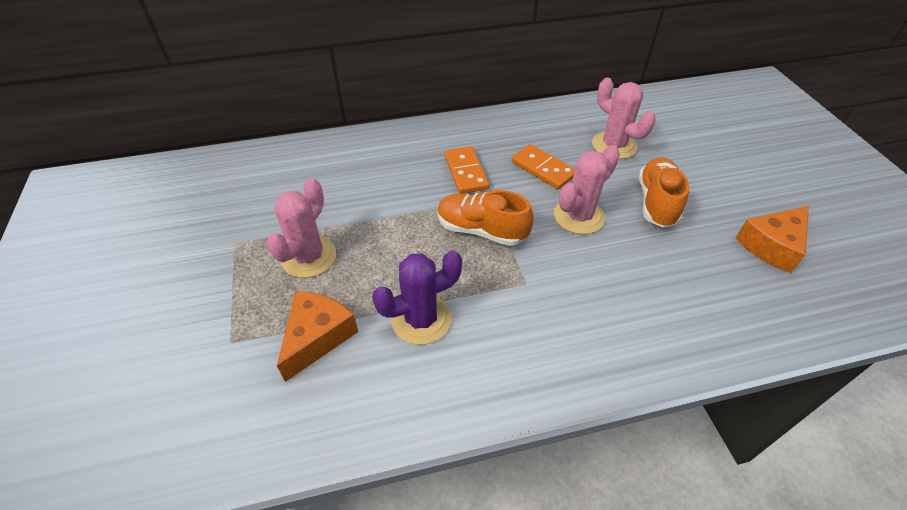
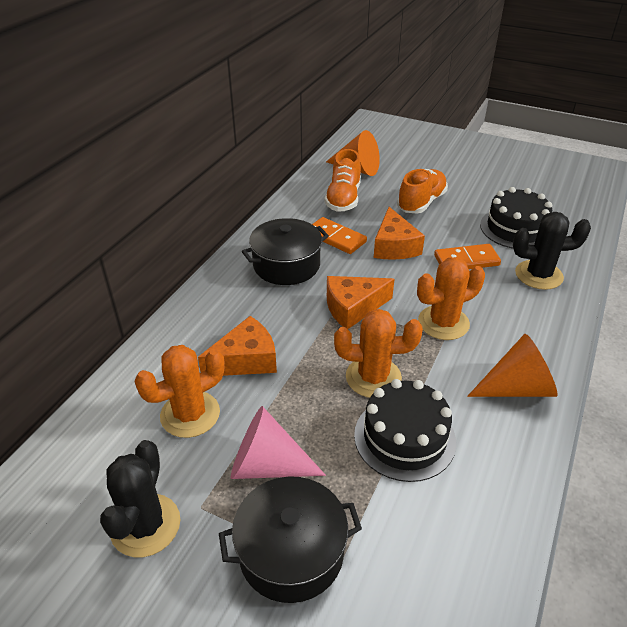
black cactus: none = 0 -> [100,440,180,557] [513,212,591,290] = 2
black cake: none = 0 -> [354,379,456,482] [480,187,552,248] = 2
black pot: none = 0 -> [219,476,362,603] [242,218,329,285] = 2
orange cactus: none = 0 -> [134,345,225,438] [334,309,423,398] [417,257,485,340] = 3
orange cheese: [277,291,358,382] [735,205,809,273] = 2 -> [198,316,277,376] [327,276,394,329] [374,207,425,260] = 3
orange cone: none = 0 -> [326,130,380,176] [467,334,558,397] = 2
pink cactus: [267,178,336,278] [554,145,620,234] [592,78,656,159] = 3 -> none = 0
pink cone: none = 0 -> [231,406,326,479] = 1
purple cactus: [372,251,462,345] = 1 -> none = 0

